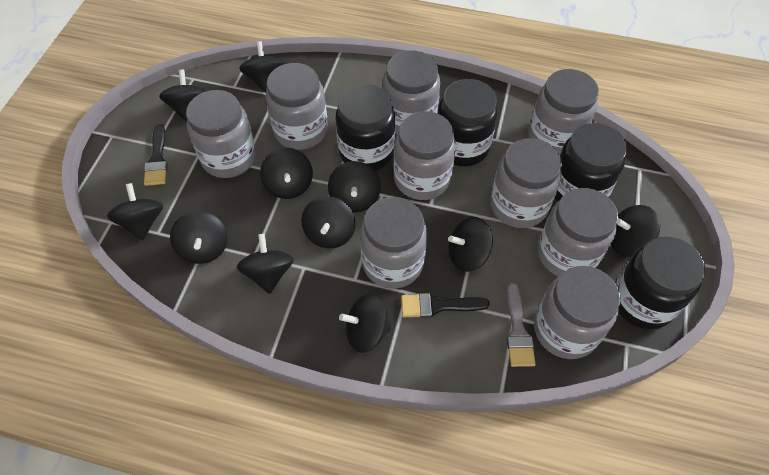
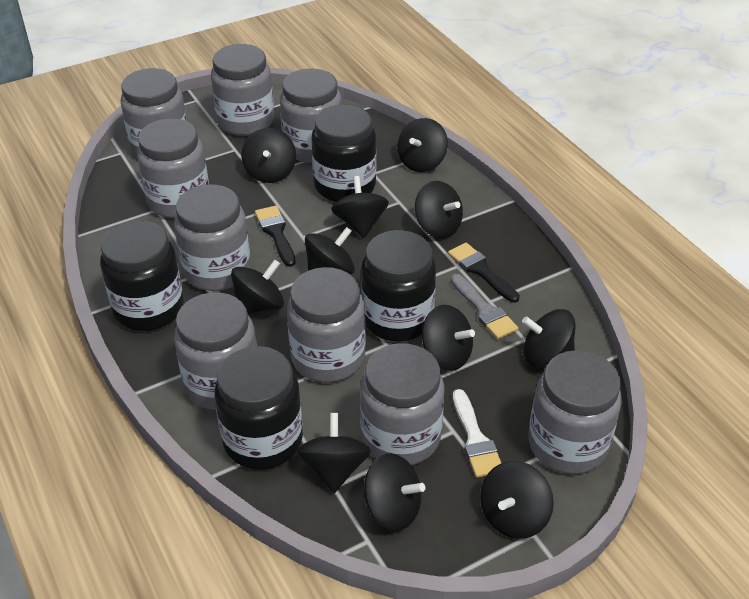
white brush: none = 0 -> [453,389,501,478] = 1

